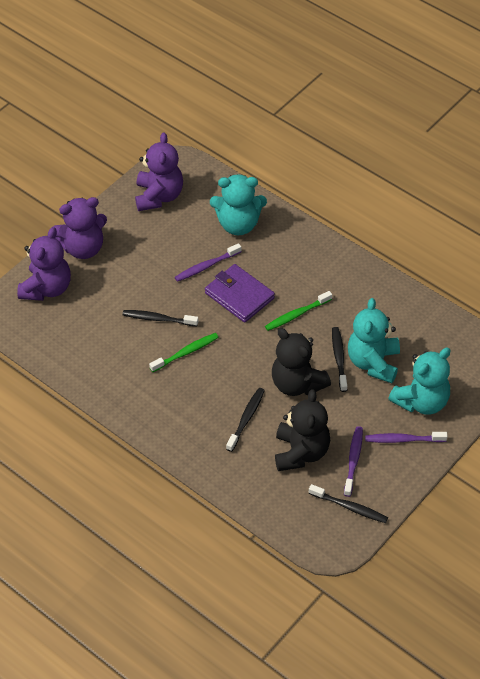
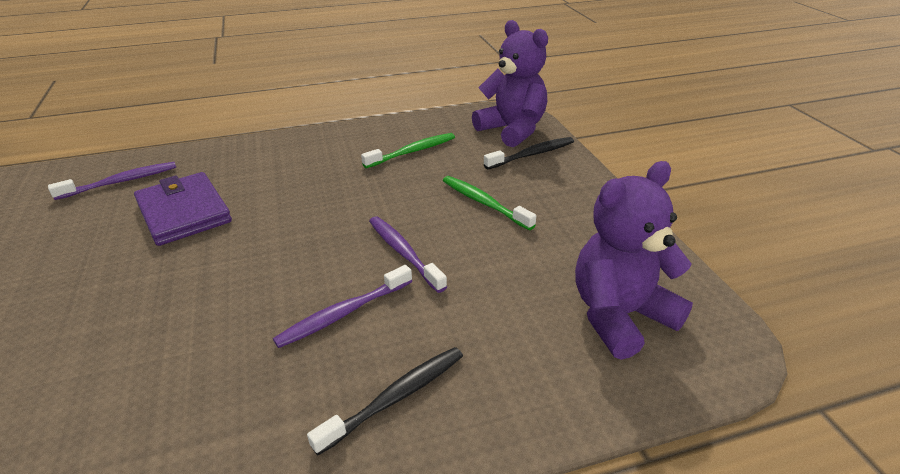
black teddy bear: [272,328,331,396] [275,389,330,471] = 2 -> none = 0
black toothbrush: [123,310,198,326] [226,388,265,452] [309,484,388,523] [332,327,347,392] = 4 -> [307,347,463,455] [484,137,574,169] = 2
purple teddy bear: [17,227,71,301] [53,197,107,259] [135,132,183,211] = 3 -> [472,20,548,147] [575,161,693,360] = 2
turquoise teddy bear: [210,174,267,235] [348,298,400,383] [388,347,451,415] = 3 -> none = 0

